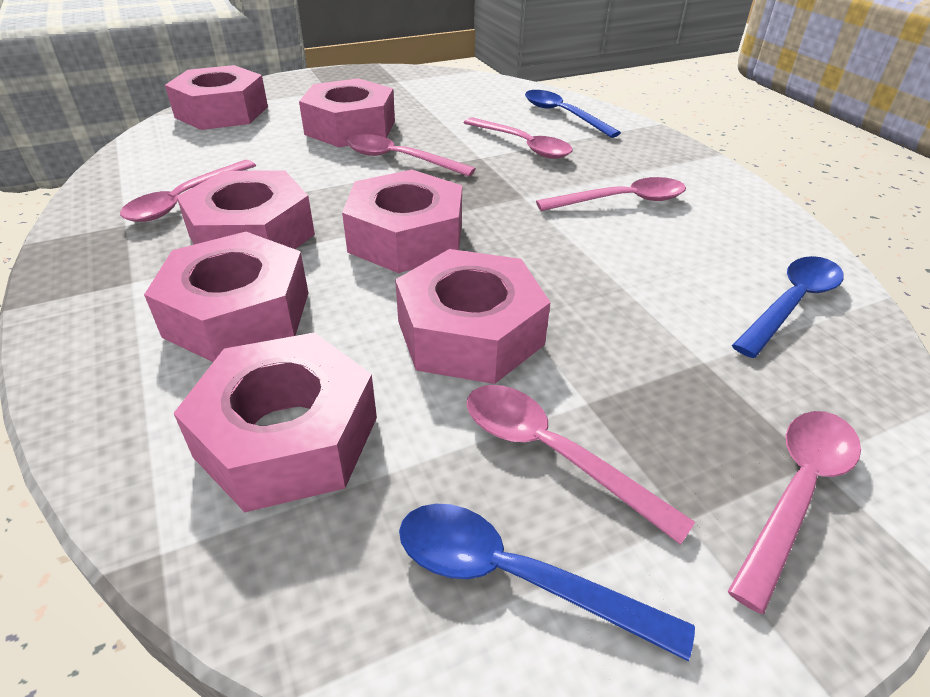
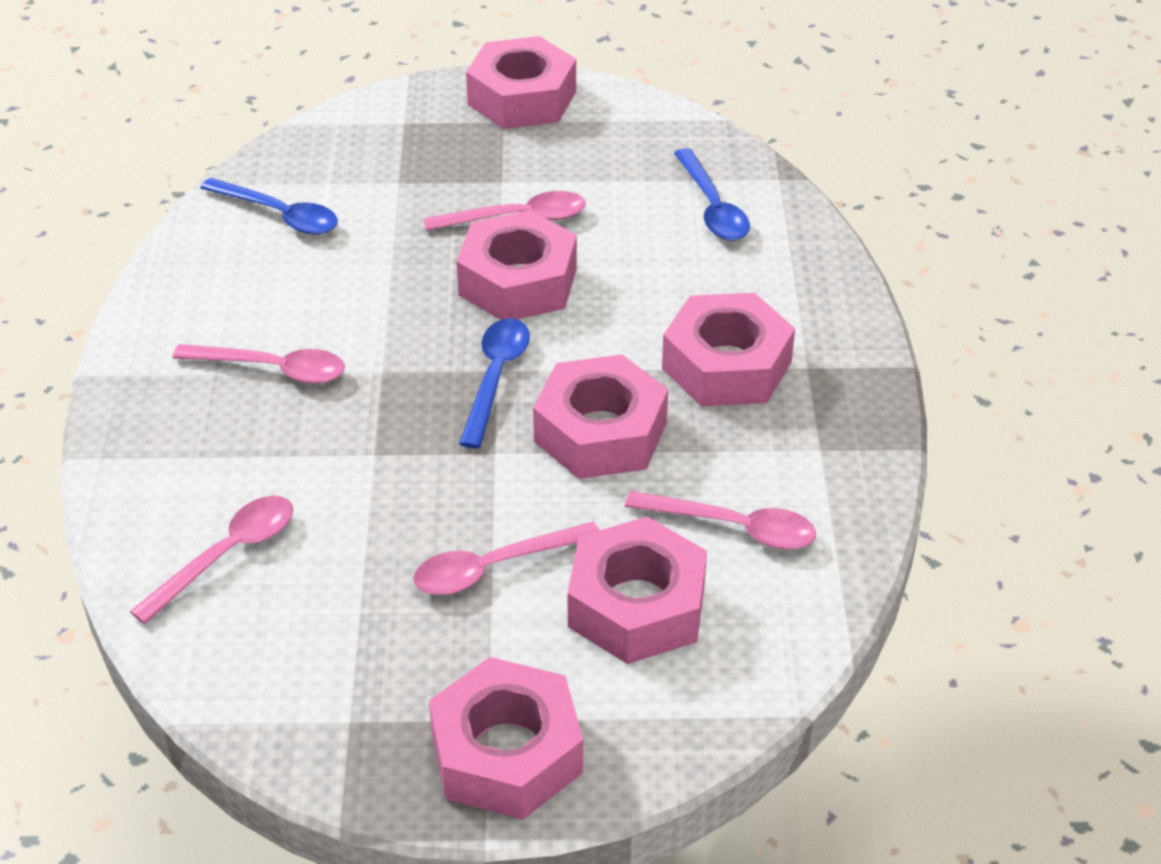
pink nut: [144,232,308,362] [165,65,268,130] [174,332,377,512] [176,170,315,249] [299,78,395,147] [342,170,462,273] [395,249,551,384] = 7 -> [429,657,583,820] [456,210,577,320] [466,36,576,129] [533,354,668,479] [567,517,707,664] [662,293,795,406] = 6
pink spoon: [120,160,256,222] [347,134,476,177] [464,118,573,159] [467,385,695,545] [536,177,686,211] [727,411,861,614] = 6 -> [130,496,293,624] [173,344,345,384] [413,522,600,595] [424,191,586,231] [625,491,816,550] = 5

